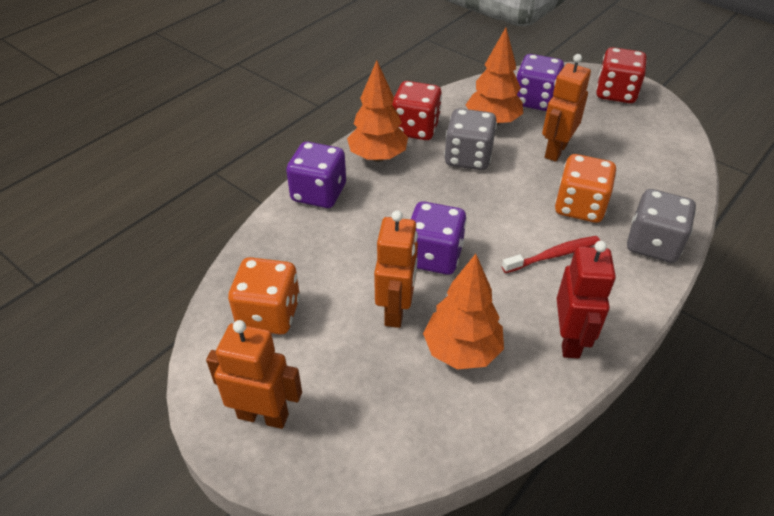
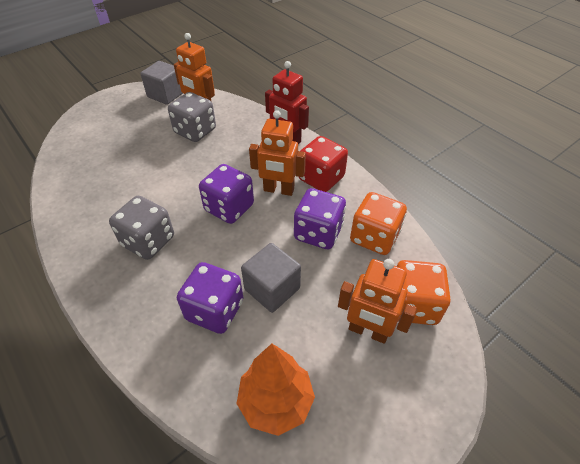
grey cube: none = 0 -> [140,61,183,105] [241,243,301,313] = 2
orange tree: [347,60,408,162] [423,254,504,369] [466,28,523,126] = 3 -> [236,344,315,436] = 1
red dice: [392,81,442,140] [596,47,647,103] = 2 -> [299,136,348,192] = 1
red toothbrush: [502,236,600,273] = 1 -> none = 0

